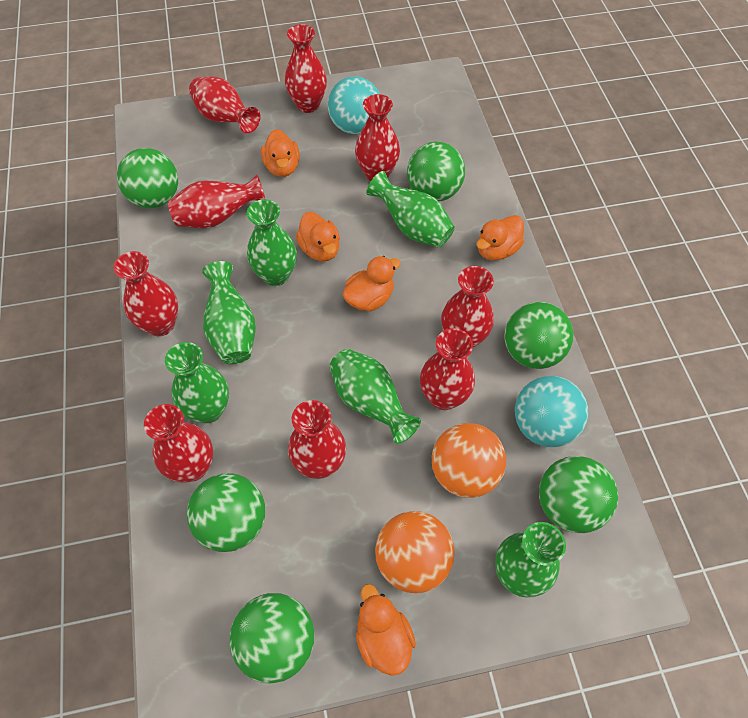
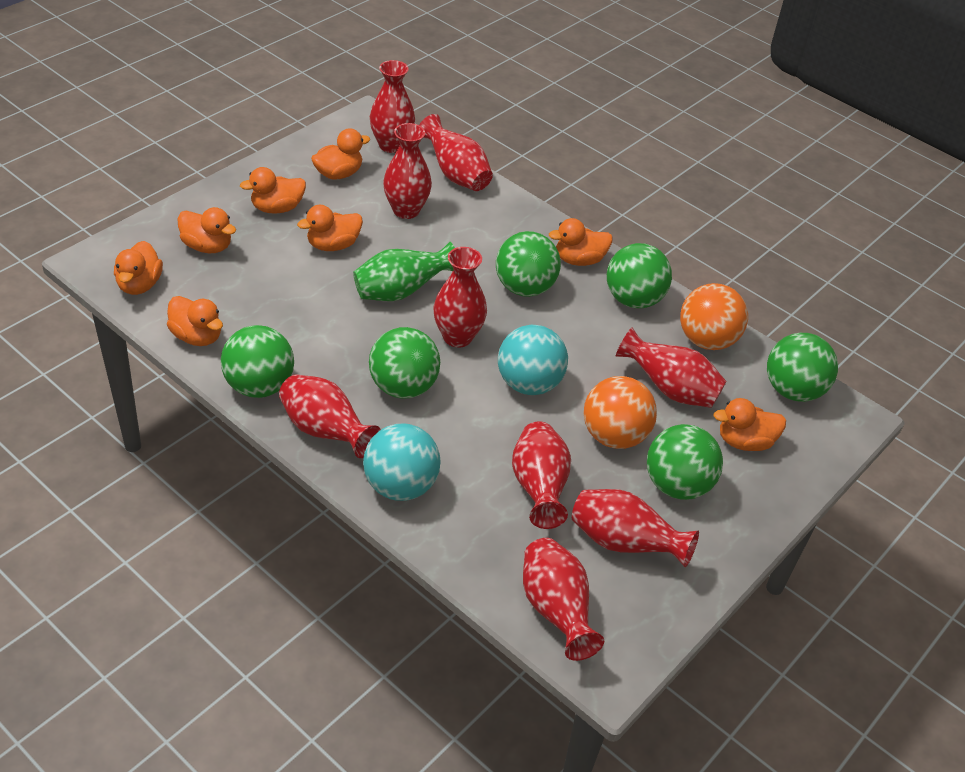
green vase: [165,342,229,423] [202,261,256,364] [247,199,297,286] [329,349,421,444] [366,171,455,248] [495,522,566,598] = 6 -> [353,242,455,301] = 1
orange duck: [261,129,300,177] [296,212,340,262] [342,256,401,311] [356,584,416,676] [476,215,524,260] = 5 -> [114,241,163,295] [167,296,223,346] [177,207,236,253] [240,167,306,214] [297,205,363,251] [311,129,370,180] [549,218,612,266] [714,398,786,451] = 8

